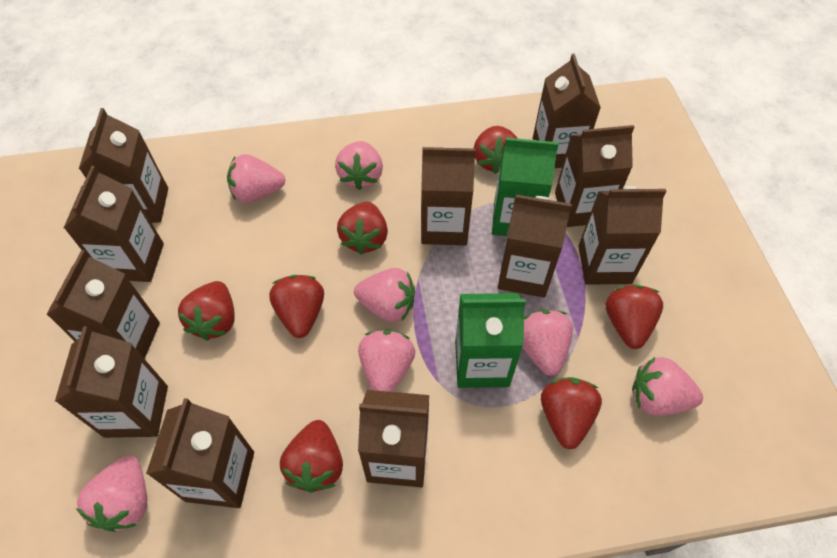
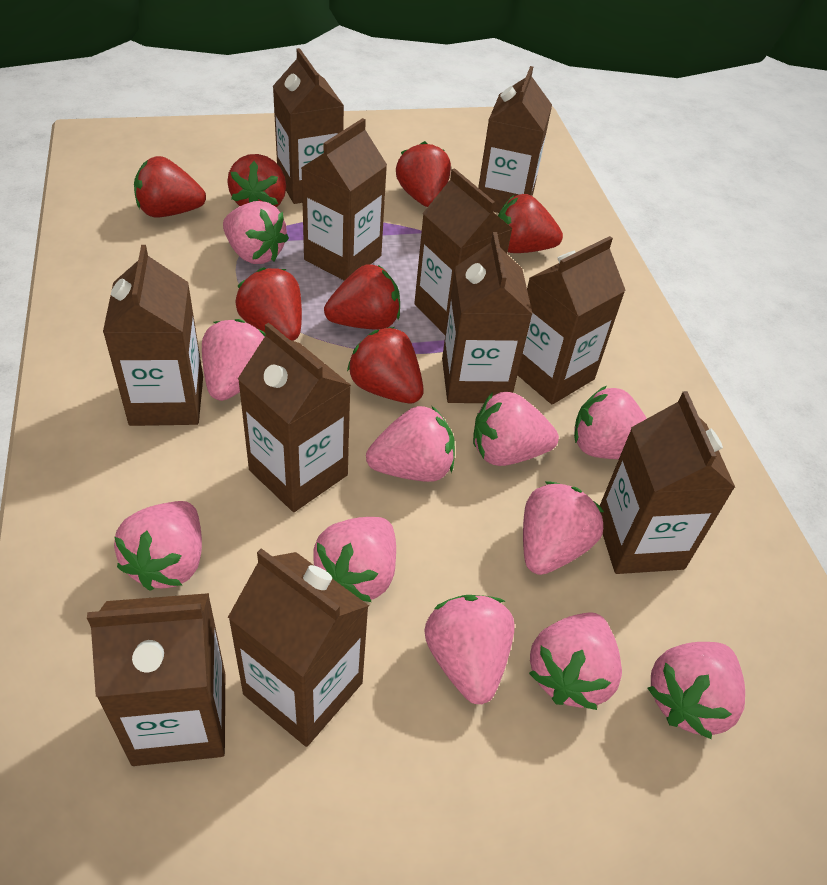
green carton: [455,293,526,388] [492,138,559,236] = 2 -> none = 0
pink strawberry: [76,455,147,532] [227,154,285,203] [335,141,383,190] [354,268,415,322] [358,330,415,392] [523,310,573,376] [632,357,703,416] = 7 -> [114,501,202,591] [202,319,266,401] [223,201,289,264] [313,517,396,602] [366,406,455,482] [424,595,515,704] [473,392,559,466] [523,481,604,575] [529,612,622,710] [574,386,647,459] [648,642,745,739] = 11

